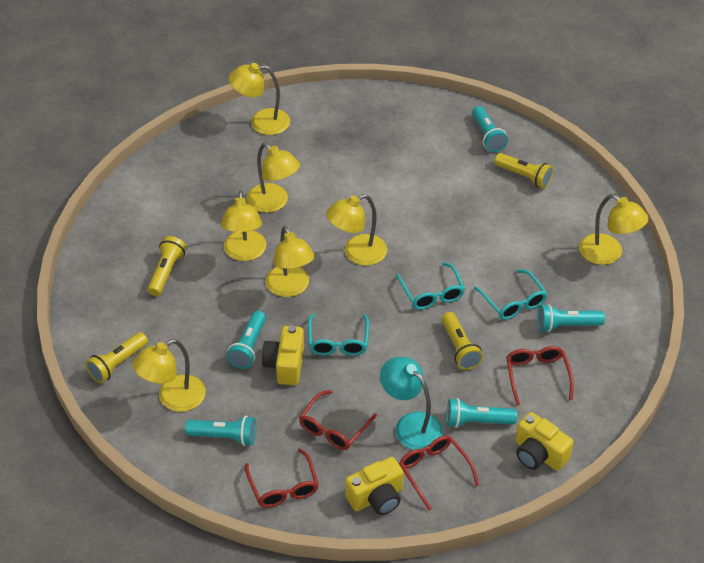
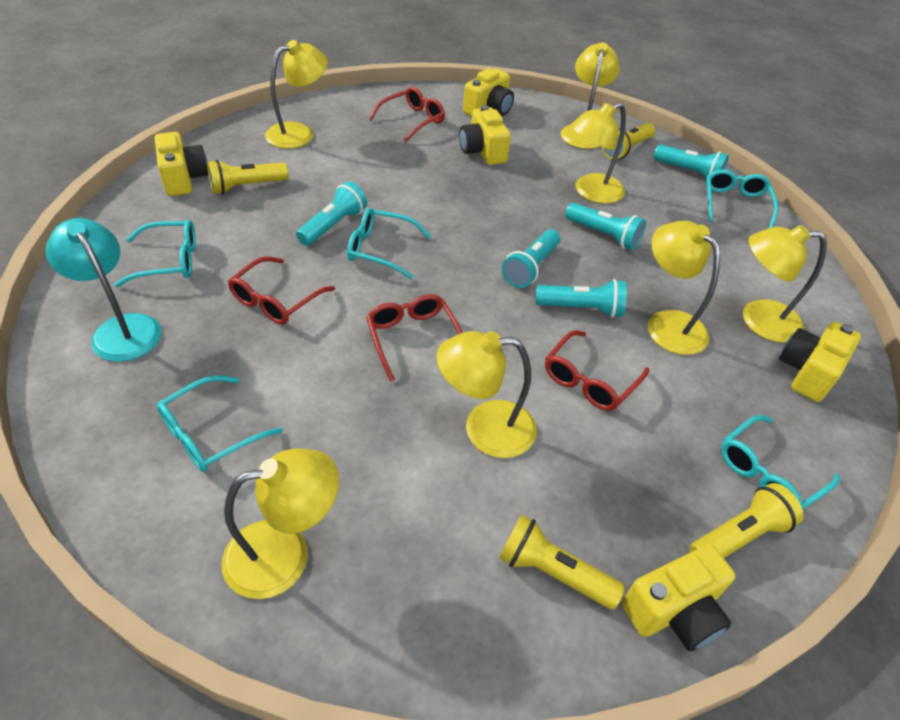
turquoise glasses: [308,314,369,356] [396,262,465,310] [474,269,547,320] = 3 -> [114,220,196,287] [157,375,283,472] [347,208,431,279] [706,169,778,228] [721,415,840,509] = 5
yellow camera: [262,326,304,385] [345,457,404,515] [516,412,573,471] = 3 -> [155,132,208,196] [459,105,511,165] [463,68,514,116] [622,544,736,651] [779,322,861,402] = 5

